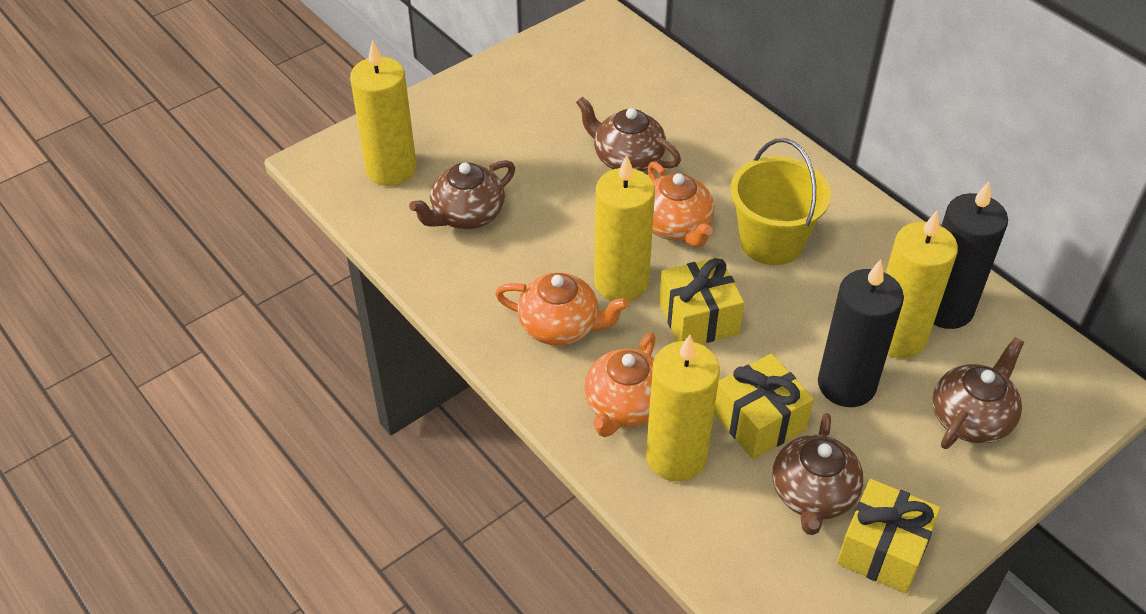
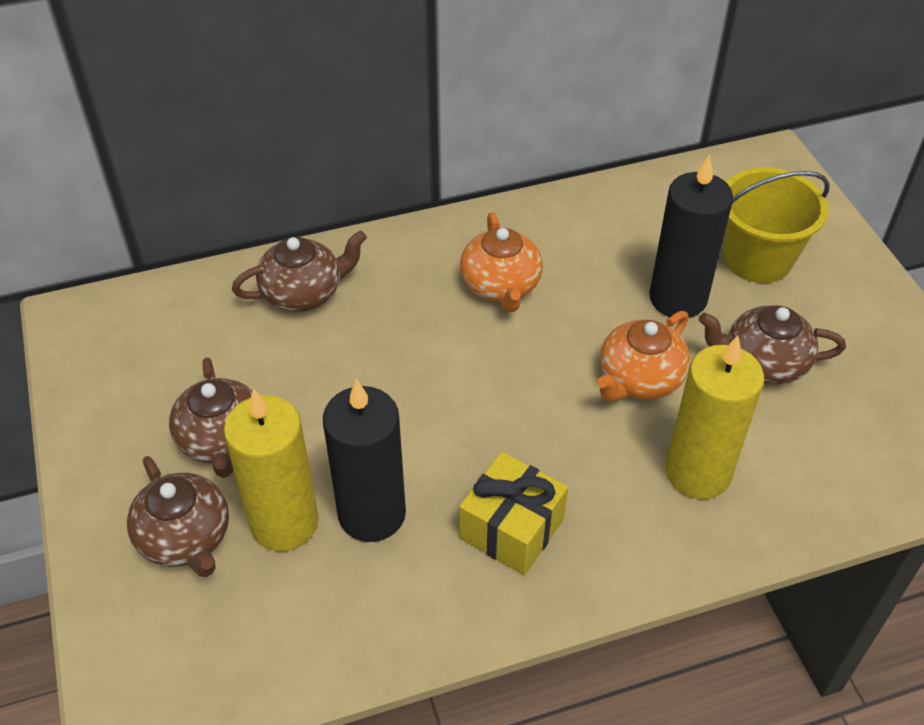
orange teapot: [495,273,629,345] [584,332,656,437] [648,162,714,247] = 3 -> [460,212,543,312] [597,311,690,401] = 2
yellow candle: [350,40,416,186] [594,155,655,302] [646,335,720,482] [886,211,958,358] = 4 -> [224,389,319,551] [666,336,764,499] = 2
yellow gift: [659,257,744,344] [714,354,814,459] [837,479,940,594] = 3 -> [459,452,568,575] = 1

